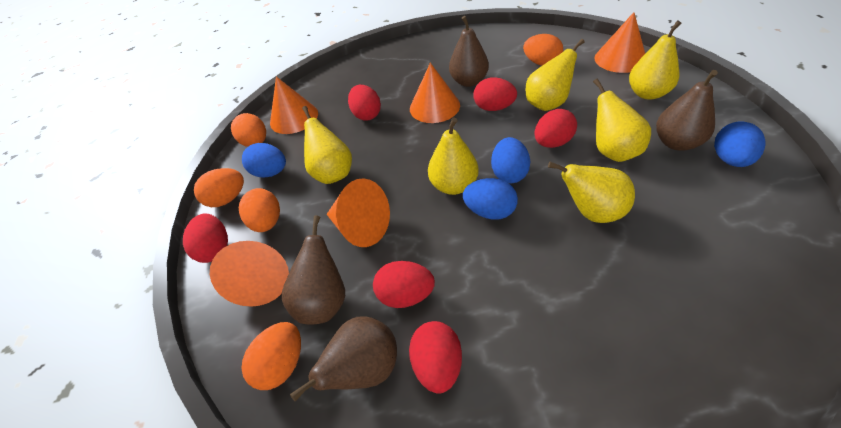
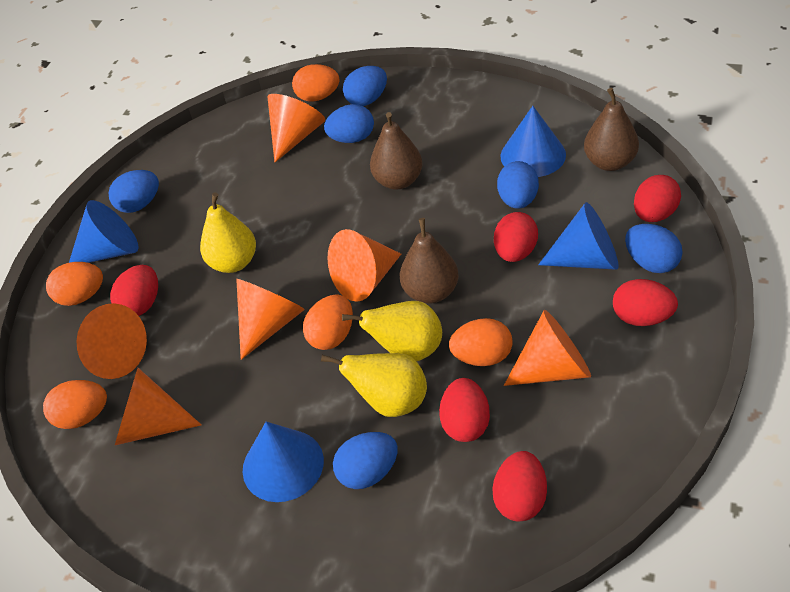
blue cone: none = 0 -> [69,200,138,263] [243,422,324,502] [500,106,566,177] [538,202,618,270] = 4
blue egg: [242,143,286,178] [463,178,518,220] [491,137,530,183] [714,122,765,167] = 4 -> [108,170,159,213] [324,104,374,143] [333,432,398,489] [343,66,387,106] [497,161,539,209] [625,224,683,273] = 6
brown pear: [281,215,345,325] [290,317,397,402] [449,16,489,87] [656,70,718,151] = 4 -> [370,112,423,190] [400,218,459,304] [584,88,639,171] = 3
orange cone: [210,241,289,307] [270,76,318,134] [327,178,390,247] [410,63,460,123] [594,12,645,73] = 5 -> [76,303,147,379] [115,368,201,445] [236,279,305,360] [267,94,325,162] [327,229,401,302] [504,310,591,386] = 6
yellow pear: [302,106,352,184] [428,118,479,195] [526,39,584,111] [548,162,635,223] [593,78,651,162] [629,20,681,100] = 6 -> [200,192,256,273] [321,353,427,417] [342,301,442,361] = 3

